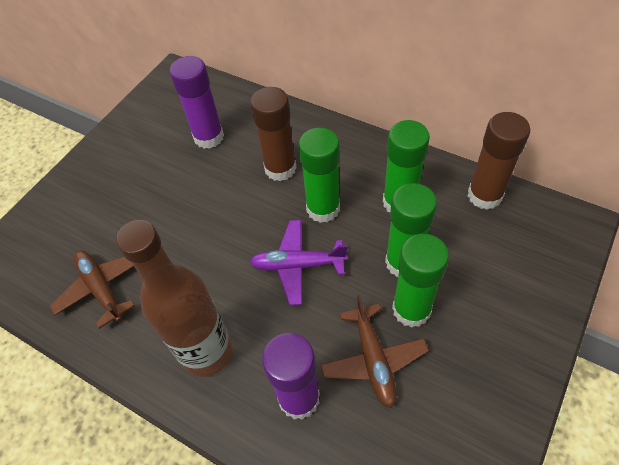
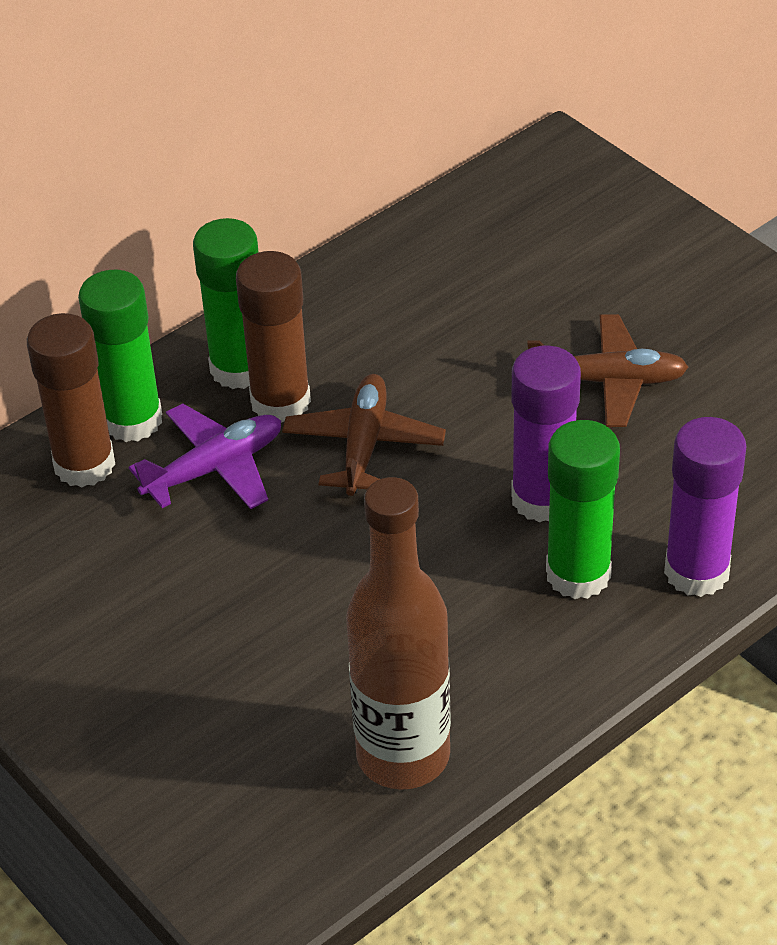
green glue stick: [299,128,340,223] [383,120,430,212] [385,183,437,277] [392,234,449,328] = 4 -> [78,270,162,442] [193,218,259,389] [546,420,620,599] = 3

